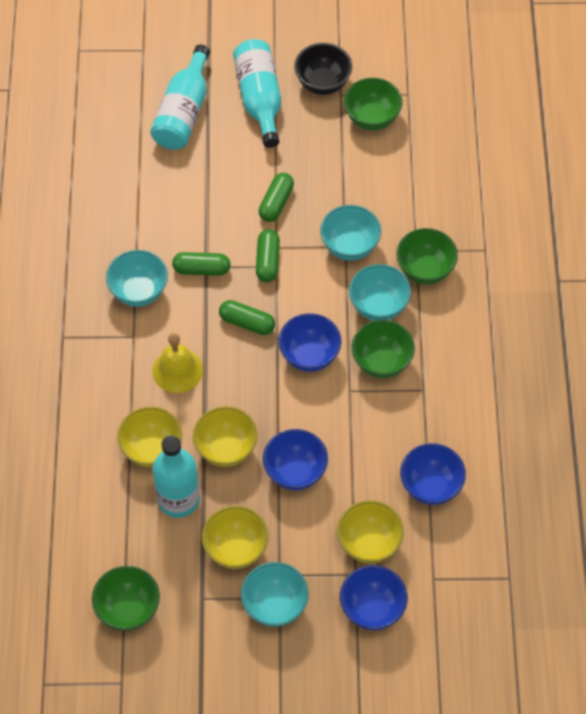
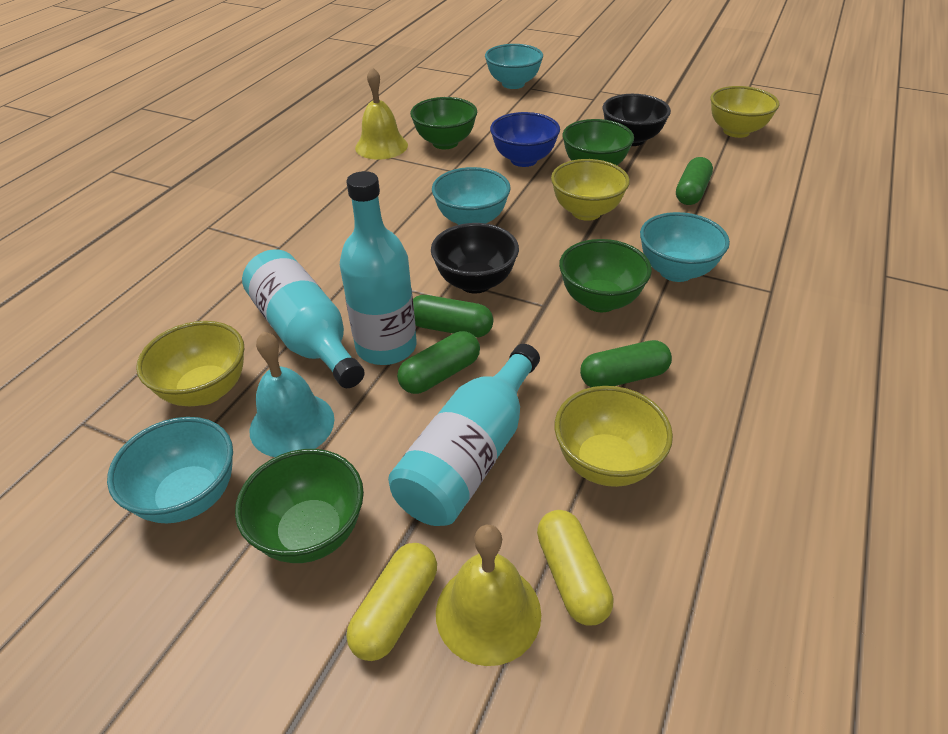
black bowl: [294,43,352,95] = 1 -> [431,223,519,293] [603,94,671,146] = 2
blue bowl: [263,429,328,490] [278,313,342,372] [340,565,408,630] [400,443,466,505] = 4 -> [490,112,560,167] = 1
turquoise bell: none = 0 -> [250,331,335,457] = 1
yellow bell: [153,333,203,393] = 1 -> [355,67,408,160] [436,525,541,666] = 2
yellow capsule: none = 0 -> [346,543,437,661] [537,510,613,626] = 2

